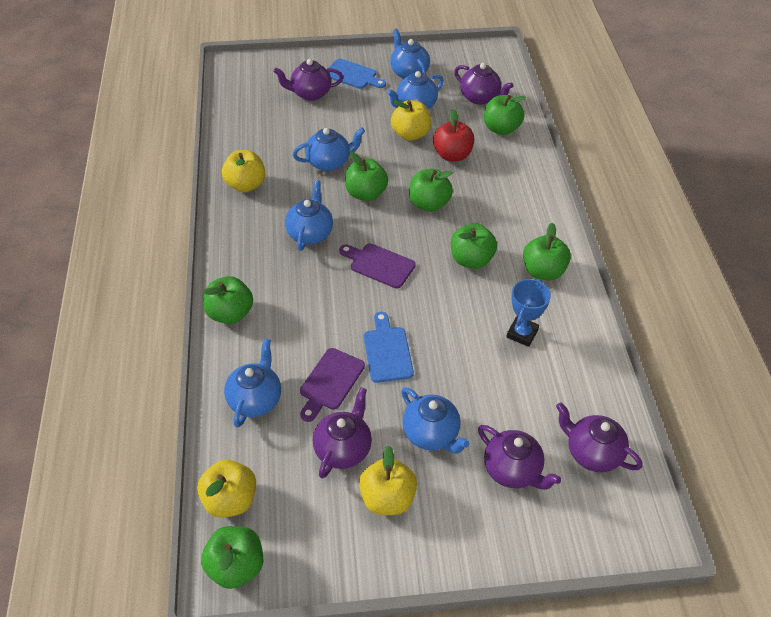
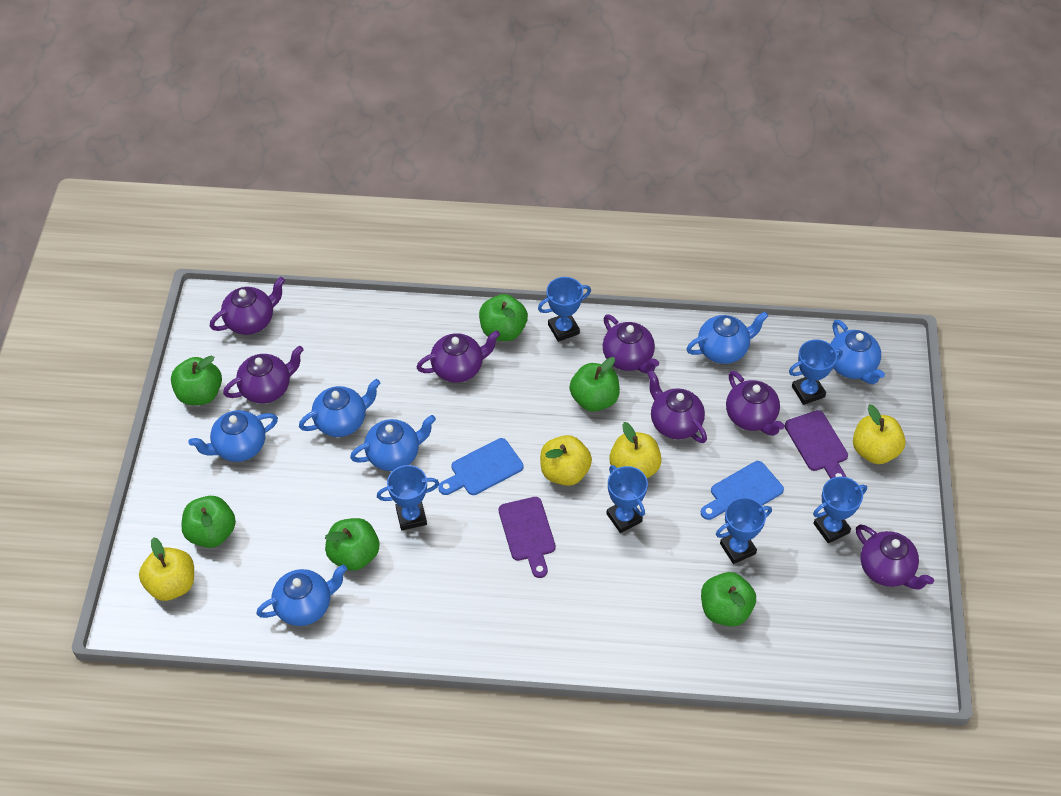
blue trophy: [506,279,551,347] = 1 -> [377,465,439,530] [538,277,591,342] [606,465,648,533] [716,497,772,564] [789,339,843,405] [813,477,867,543] = 6
green apple: [201,526,263,589] [203,276,253,324] [345,152,388,201] [409,169,453,212] [451,223,497,269] [484,95,526,135] [523,223,571,280] = 7 -> [171,355,222,405] [181,496,236,548] [325,518,379,571] [479,294,528,341] [569,357,620,412] [701,572,756,626] = 6
purple teapot: [273,59,343,101] [313,388,372,479] [454,63,514,105] [478,425,561,490] [556,402,643,472] = 5 -> [210,277,285,335] [223,346,304,404] [417,330,500,383] [603,315,659,373] [647,370,707,443] [726,371,785,436] [856,524,934,590] = 7
red apple: [433,109,474,162] = 1 -> none = 0

